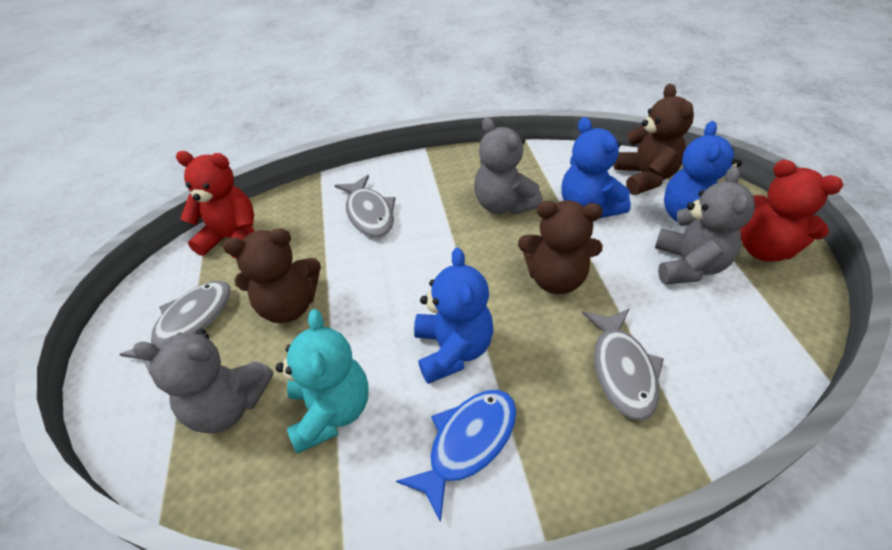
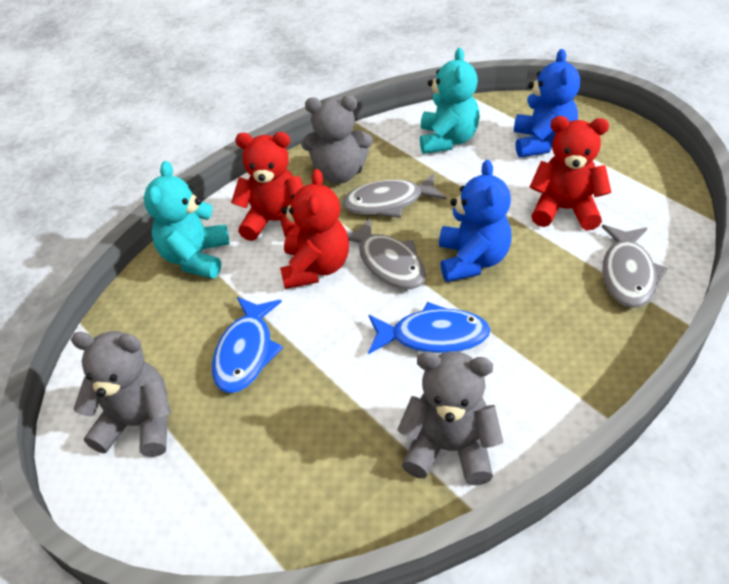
blue fish: [396,390,516,522] = 1 -> [212,297,283,393] [368,302,491,354] = 2
blue teddy bear: [414,248,494,384] [561,117,631,218] [664,121,742,222] = 3 -> [439,160,511,282] [514,49,580,157] = 2
brown teddy bear: [223,228,321,323] [518,200,603,294] [614,84,694,195] = 3 -> none = 0
red teddy bear: [176,151,254,258] [740,160,843,262] = 2 -> [231,132,303,241] [280,169,349,289] [530,116,611,230] = 3
turquoise teddy bear: [276,309,369,454] = 1 -> [144,161,229,279] [420,48,480,154] = 2

